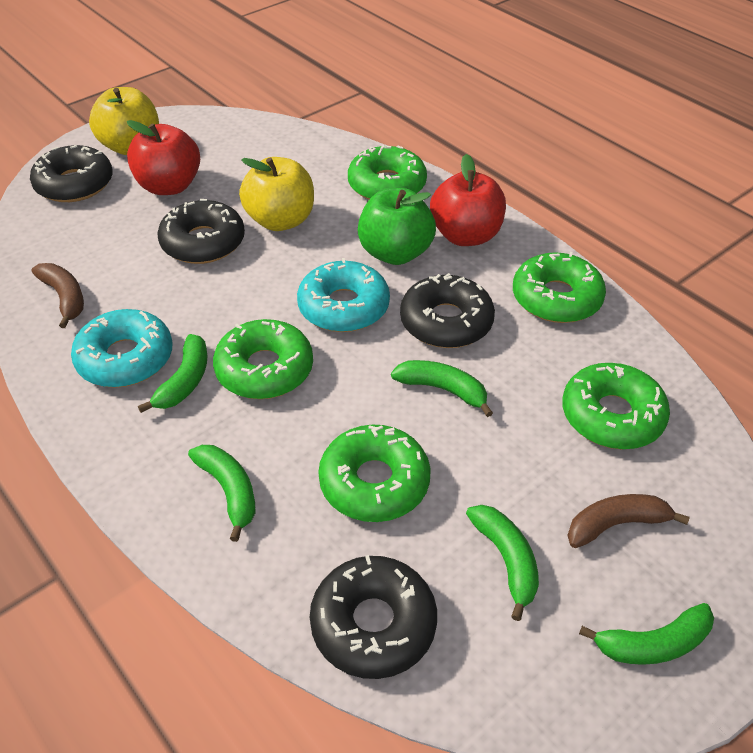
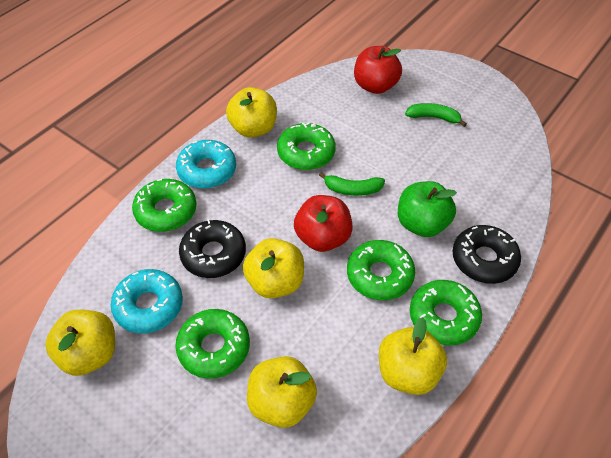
black donut: [30,145,113,202] [157,199,245,264] [310,555,437,679] [400,273,495,348] = 4 -> [179,219,246,278] [452,225,521,284] = 2
brown banana: [32,263,84,328] [567,494,690,548] = 2 -> none = 0
green banana: [138,334,207,413] [188,445,255,542] [391,360,493,417] [466,505,539,621] [579,603,714,665] = 5 -> [319,172,385,196] [405,103,467,127] = 2
yellow apple: [89,87,159,155] [239,157,314,231] = 2 -> [45,310,115,376] [226,87,277,138] [243,238,304,298] [247,356,317,428] [379,317,447,395] = 5

